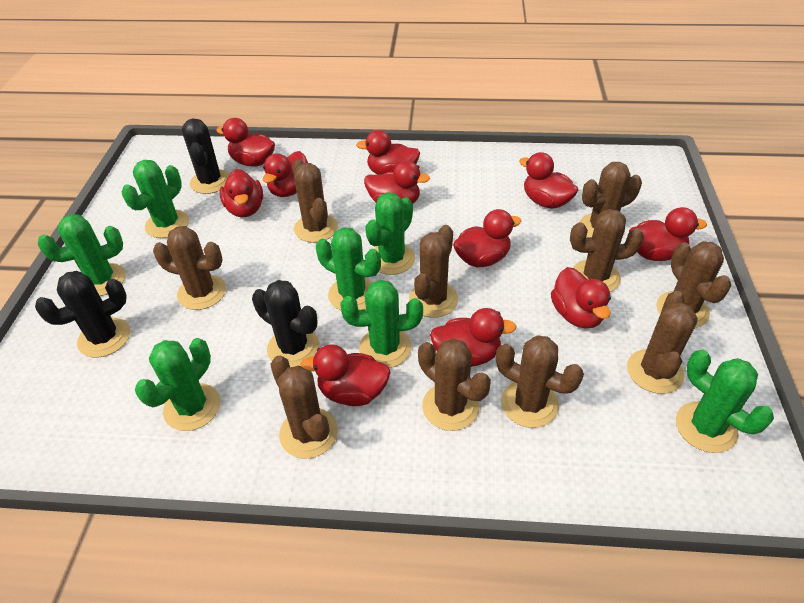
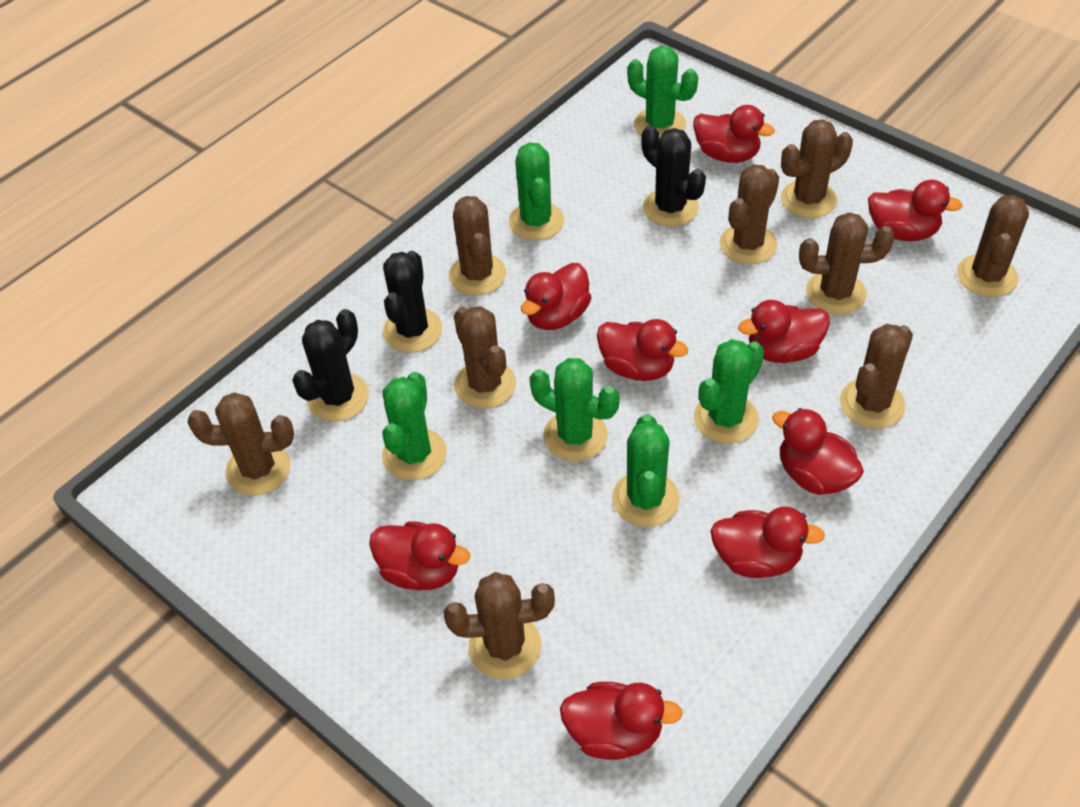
brown cactus: [153,226,226,310] [270,356,338,459] [292,159,338,243] [409,225,458,318] [418,338,491,431] [496,335,584,428] [570,209,644,292] [580,162,642,238] [627,291,698,394] [656,241,732,328] = 10 -> [188,392,294,496] [444,572,555,679] [449,196,507,295] [454,306,516,409] [719,164,779,264] [781,119,853,218] [799,212,895,315] [840,324,913,429] [957,195,1029,297] = 9
green cactus: [38,214,126,296] [122,160,189,238] [135,338,220,431] [316,227,381,310] [340,280,423,368] [365,192,415,275] [676,350,774,453] = 7 -> [382,372,447,481] [509,142,564,241] [530,358,620,462] [612,414,680,527] [627,46,698,138] [694,339,764,444] = 6
red duck: [216,118,275,167] [219,169,263,218] [263,151,308,197] [300,344,391,406] [356,130,420,175] [364,161,430,203] [430,308,517,367] [453,209,521,267] [519,152,578,209] [551,267,611,328] [629,207,707,261] = 11 -> [369,521,470,590] [521,263,592,330] [560,682,683,760] [597,319,688,381] [693,105,775,163] [710,507,825,578] [738,300,830,363] [772,408,864,495] [868,180,963,241] = 9

